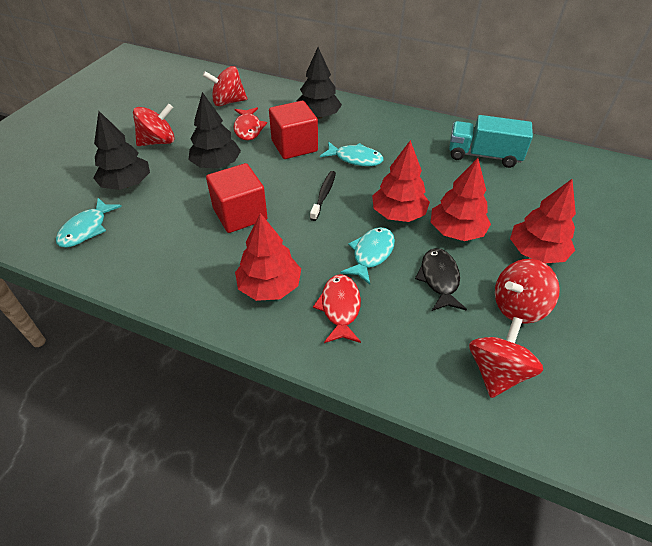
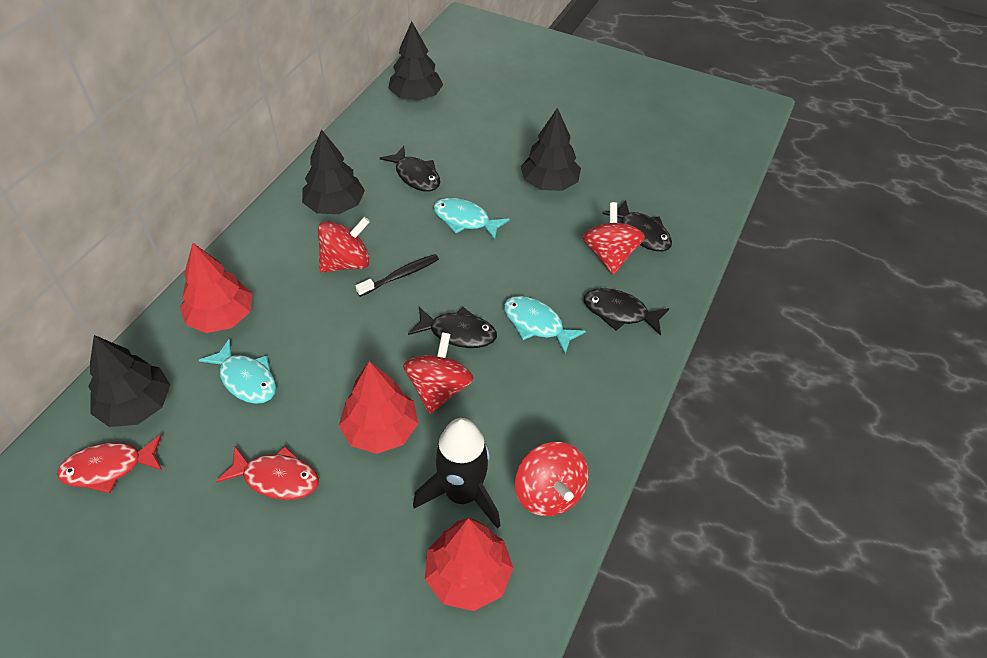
black fish: [415,248,467,311] = 1 -> [380,146,440,192] [408,307,497,348] [584,288,669,336] [602,200,672,252] = 4
black rocket: none = 0 -> [413,418,500,529] = 1
black tree: [93,111,150,190] [189,92,241,168] [297,47,342,119] = 3 -> [88,335,170,427] [302,129,365,214] [388,21,443,101] [521,108,581,191] = 4
red cube: [206,163,268,233] [269,101,318,159] = 2 -> none = 0
red tree: [235,213,301,301] [372,140,430,222] [431,158,491,241] [510,179,576,263] = 4 -> [180,243,252,333] [339,361,418,454] [425,518,514,611] = 3
turquoise truck: [449,115,533,168] = 1 -> none = 0

